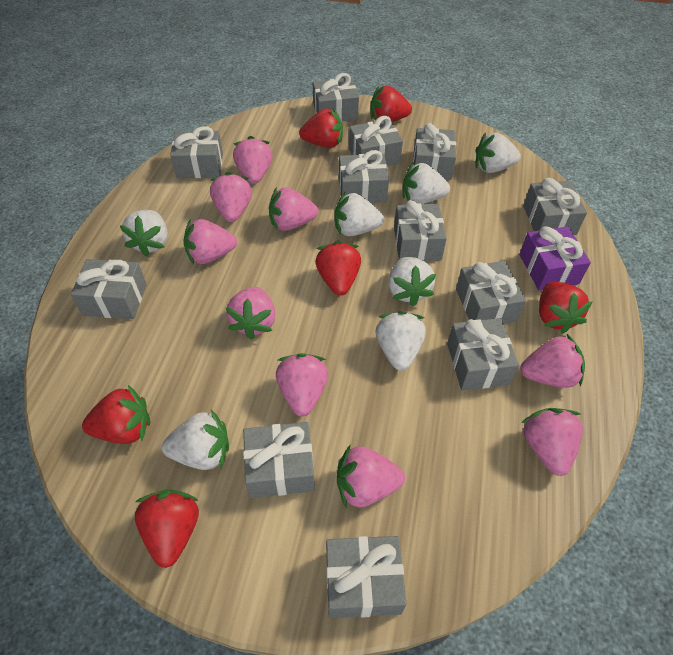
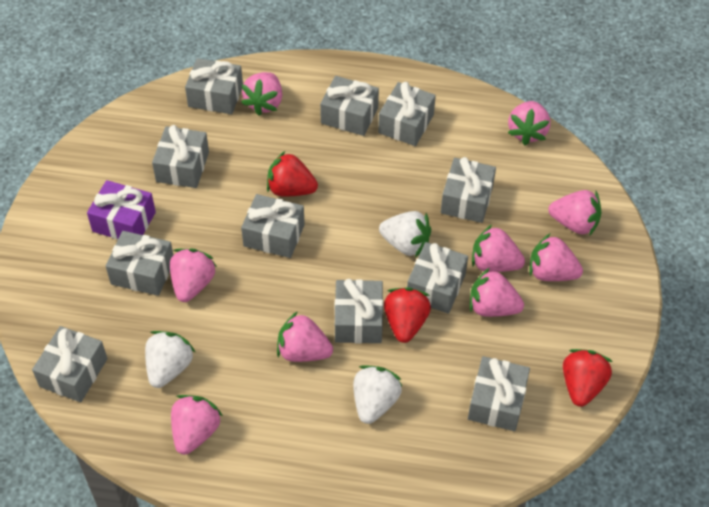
grey gift: [71,259,147,319] [170,126,223,178] [243,422,315,498] [313,73,359,121] [326,536,406,618] [339,150,389,203] [349,116,403,166] [394,200,447,261] [413,123,456,180] [447,318,519,390] [456,261,526,324] [523,178,587,235] = 12 -> [32,326,108,402] [106,231,173,296] [152,125,209,188] [185,58,243,114] [241,194,305,258] [320,76,379,136] [335,279,383,344] [378,82,436,146] [407,242,468,314] [441,157,496,223] [468,356,530,431] = 11
red strawberry: [82,385,151,444] [135,489,199,568] [299,108,343,148] [315,241,361,296] [370,86,412,122] [539,282,593,334] = 6 -> [267,151,318,197] [384,287,431,343] [563,349,613,407] = 3
white strawberry: [120,210,167,256] [161,409,229,470] [334,192,384,236] [376,311,426,371] [388,257,436,306] [403,163,450,204] [475,133,521,173] = 7 -> [145,331,195,388] [353,366,403,424] [379,211,431,258] = 3

